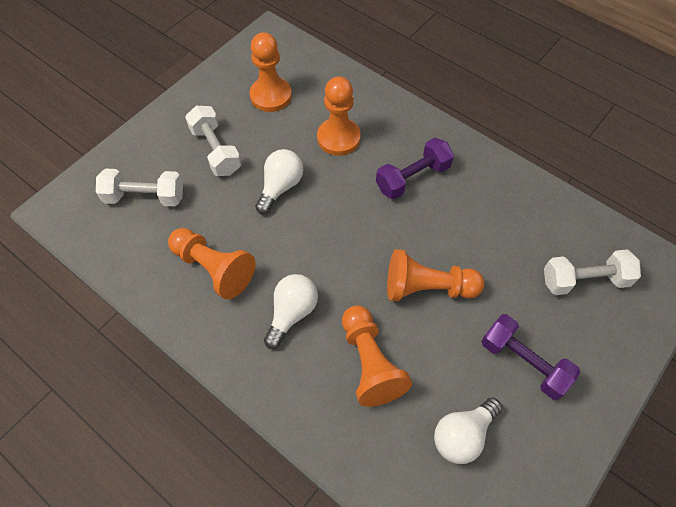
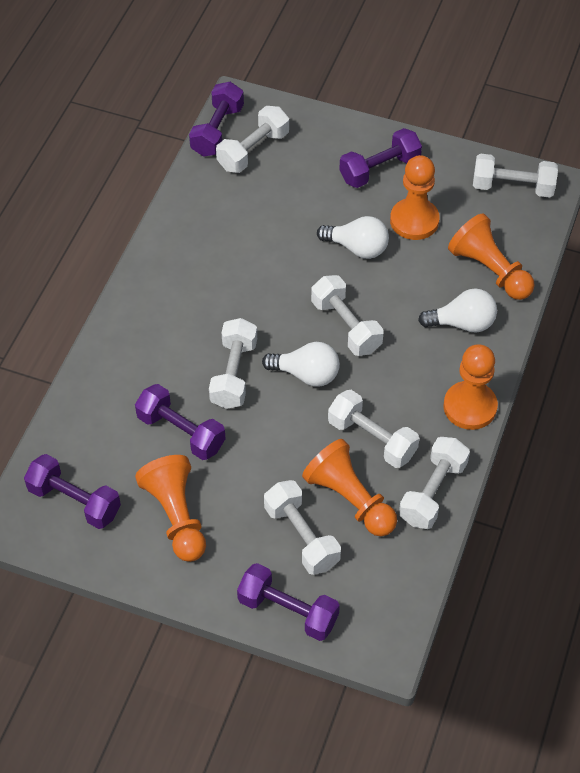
purple dumbbell: [376,138,454,199] [481,314,580,400] = 2 -> [24,454,121,529] [135,384,225,460] [189,82,244,157] [237,563,340,641] [339,128,422,188] = 5
white dumbbell: [96,169,183,207] [185,106,241,176] [544,249,641,295] = 3 -> [209,318,257,409] [216,106,289,173] [264,480,341,575] [311,275,383,356] [328,390,419,468] [399,437,470,529] [473,153,558,198] = 7

